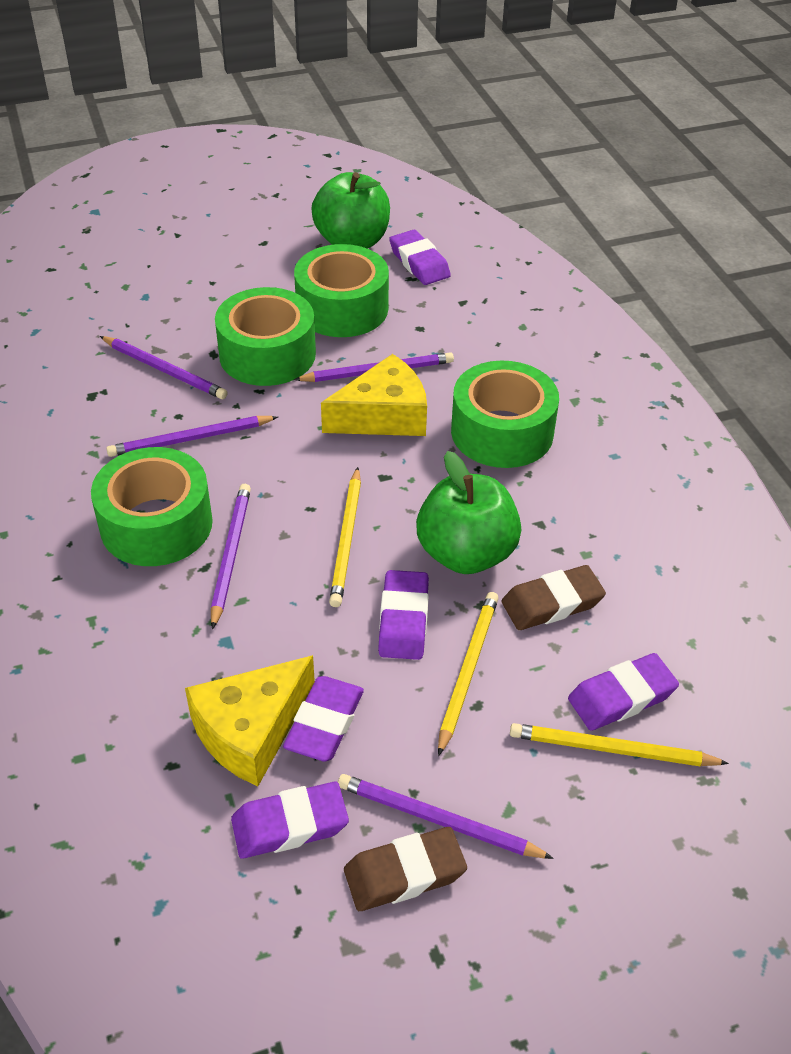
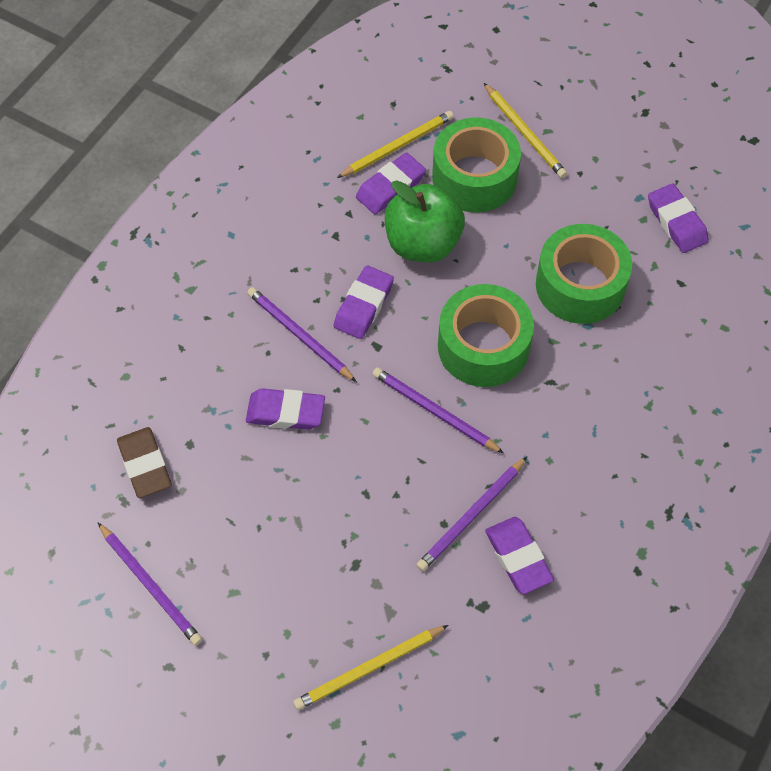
brown eraser: [344,827,467,911] [502,565,606,630] = 2 -> [117,427,172,498] = 1
green apple: [311,172,390,249] [416,451,521,574] = 2 -> [385,181,465,262] = 1
green tape: [91,447,213,566] [215,287,316,386] [294,244,389,337] [451,361,559,468] = 4 -> [432,118,521,212] [438,284,534,387] [536,224,632,324] = 3
purple pencil: [100,336,228,399] [106,416,278,457] [211,484,251,630] [294,352,454,382] [338,774,554,859] = 5 -> [98,523,202,646] [247,287,357,382] [372,367,504,453] [416,457,527,571] = 4
yellow cheese: [185,655,315,786] [321,354,427,436] = 2 -> none = 0

